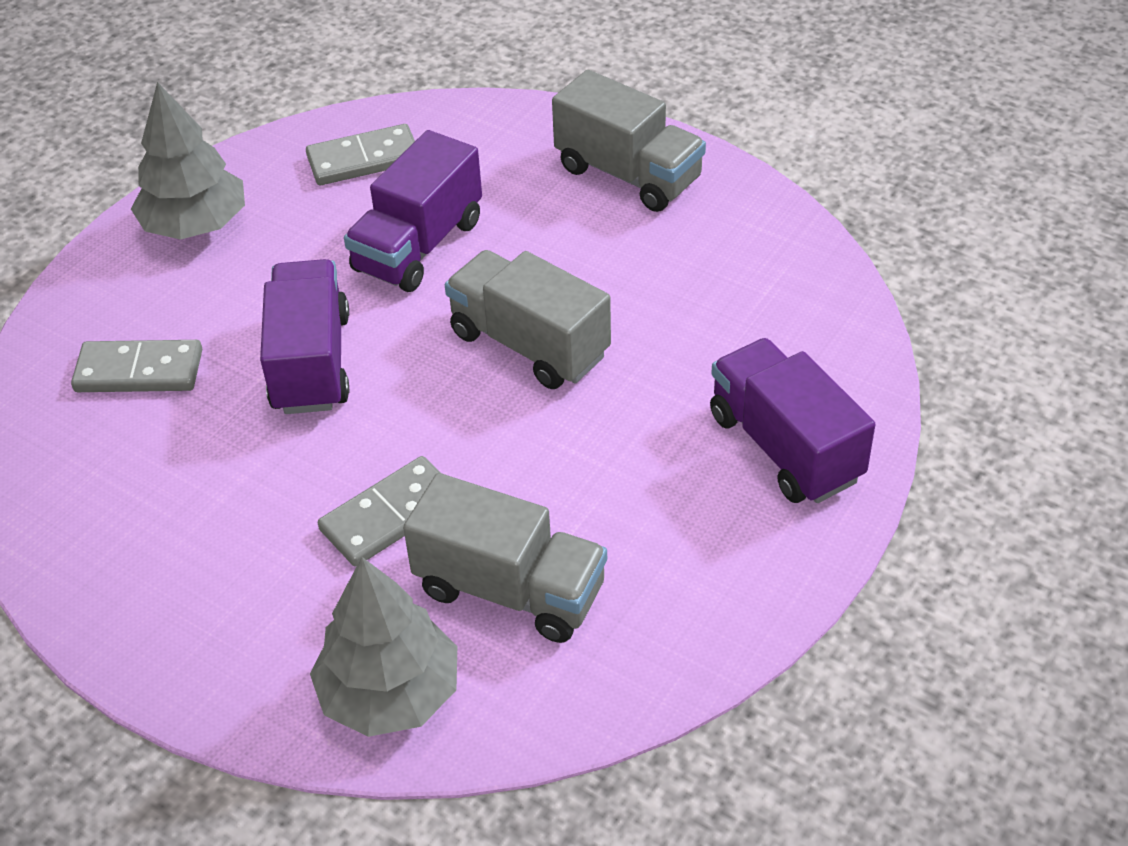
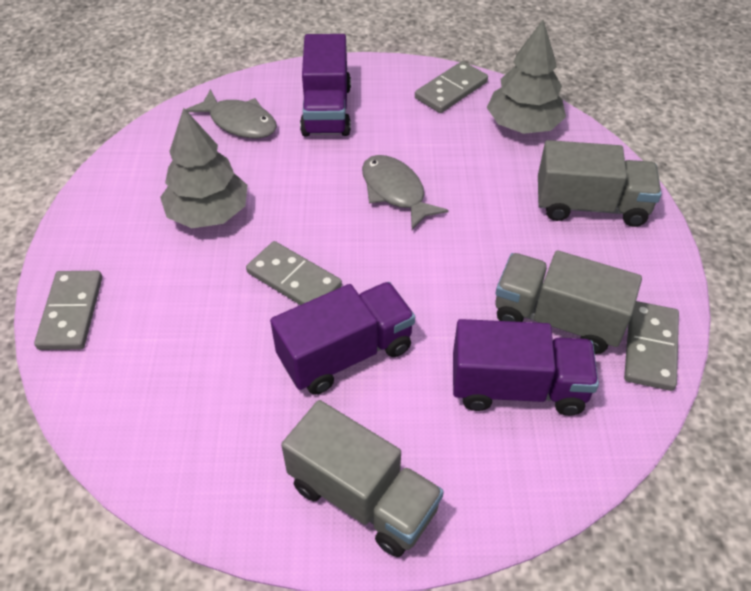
grey domino: [71,340,202,392] [306,124,415,185] [318,456,441,567] = 3 -> [34,271,102,350] [246,241,342,305] [415,61,488,113] [624,301,679,391] = 4
grey fish: none = 0 -> [186,89,277,138] [362,155,449,230] = 2

